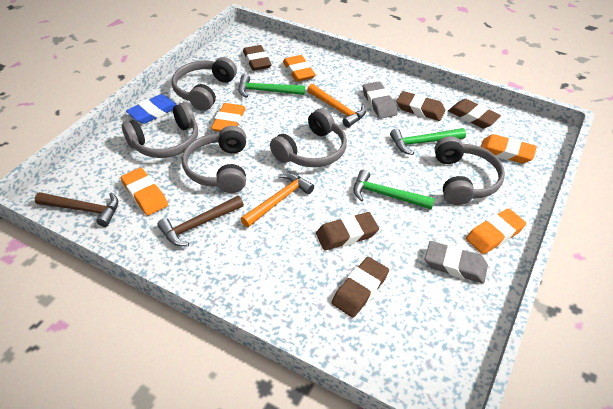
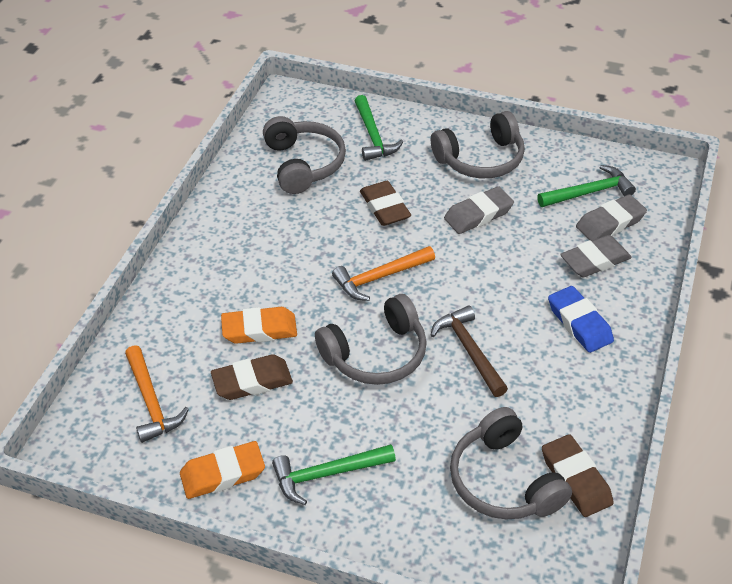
brown eraser: [243,45,272,71] [316,212,379,251] [332,257,389,317] [396,91,446,121] [448,99,501,128] = 5 -> [211,354,293,400] [360,181,411,226] [542,434,614,517] = 3
brown hammer: [35,192,118,227] [157,196,244,246] = 2 -> [431,305,508,397] = 1
grey eraser: [363,81,398,119] [425,241,488,284] = 2 -> [444,186,514,234] [560,235,632,277] [576,194,647,241] = 3
grey headphones: [122,102,198,158] [172,57,237,111] [182,126,246,193] [270,108,347,167] [435,136,505,205] = 5 -> [263,116,346,194] [315,294,427,385] [431,111,525,178] [450,407,572,520] = 4
orange eraser: [121,168,168,216] [211,103,246,132] [283,55,316,82] [466,208,526,254] [481,134,537,163] = 5 -> [180,441,265,499] [221,307,297,344] = 2

